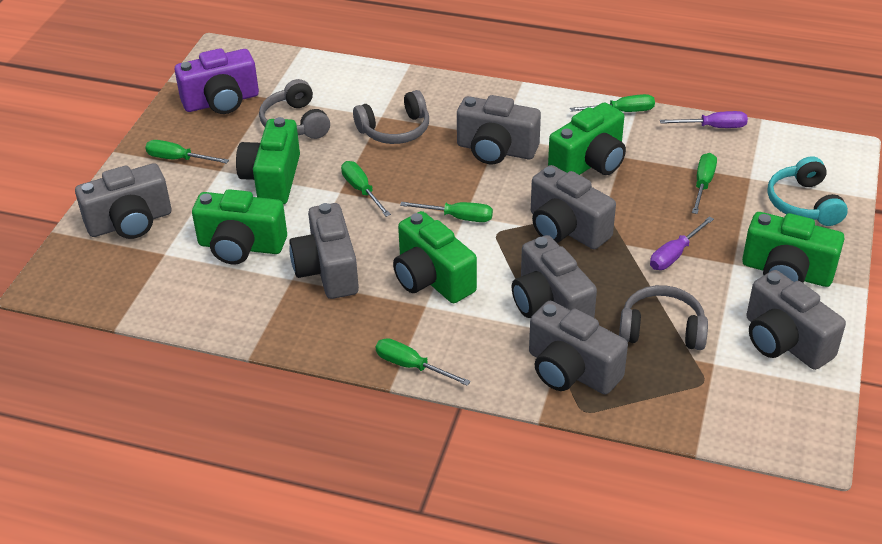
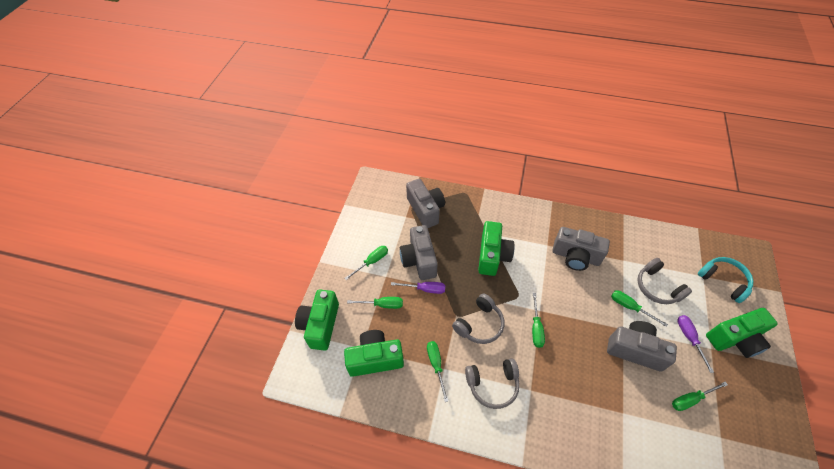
green camera: [192,189,287,264] [236,117,300,204] [393,211,477,303] [548,102,626,175] [742,212,845,287] = 5 -> [295,289,339,351] [344,330,404,377] [478,221,514,276] [706,308,777,358] = 4
grey camera: [75,163,171,239] [289,203,359,299] [457,95,541,165] [512,235,597,318] [529,301,628,395] [531,165,616,249] [747,270,846,370] = 7 -> [400,225,438,280] [406,179,445,228] [553,227,610,271] [607,321,677,372] = 4
purple camera: [175,48,259,114] = 1 -> none = 0

